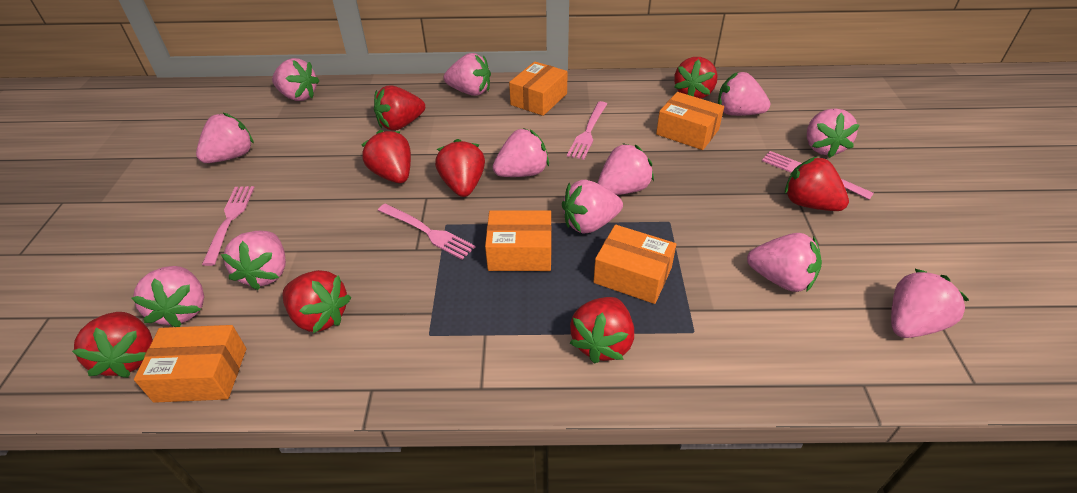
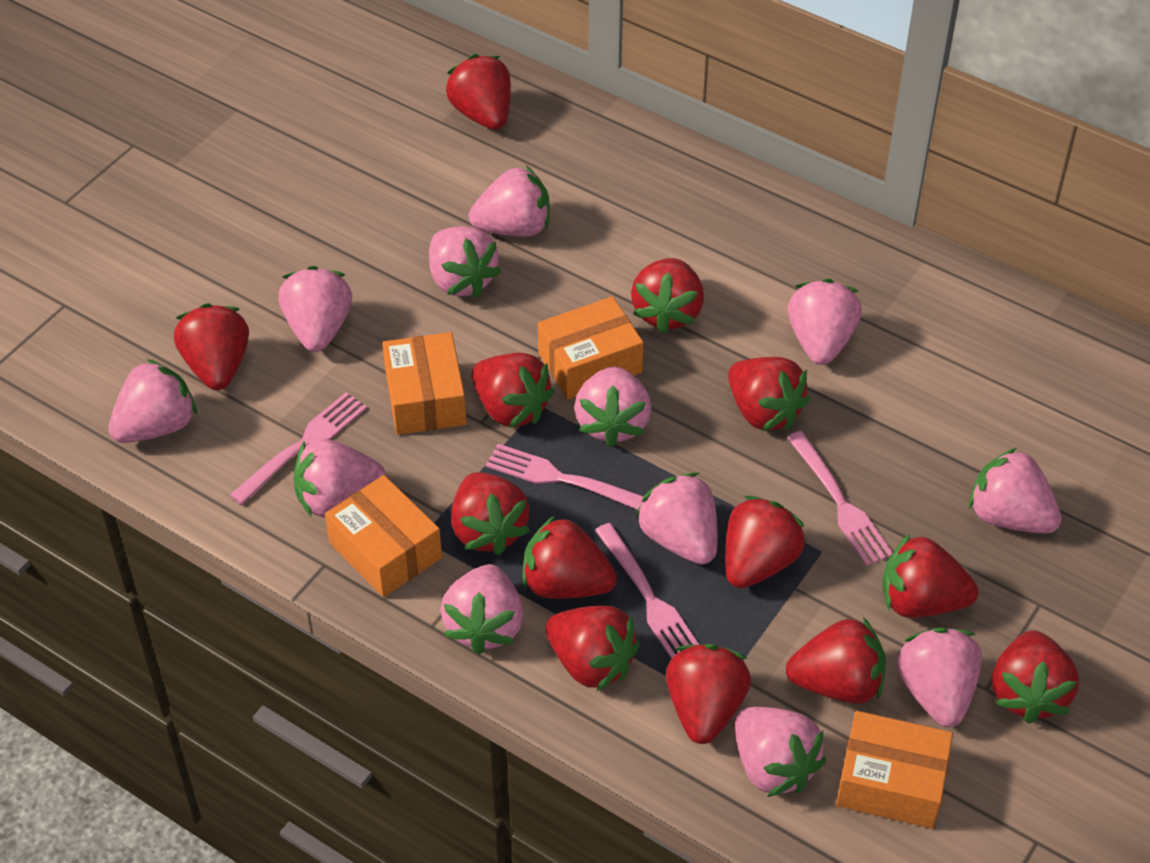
orange box: [134,325,246,403] [485,210,552,271] [509,61,568,116] [594,225,676,304] [656,92,724,150] = 5 -> [325,475,442,597] [382,332,466,435] [538,296,643,399] [836,711,953,828] = 4
red strawberry: [72,312,153,378] [282,270,351,333] [362,130,411,183] [374,85,425,131] [435,139,485,197] [570,297,634,364] [674,57,718,99] [785,156,849,211] = 8 -> [174,303,249,390] [446,54,511,130] [451,472,530,555] [471,353,555,428] [522,515,617,599] [545,606,640,691] [631,258,704,334] [666,644,751,744] [725,496,806,588] [728,357,810,431] [786,617,886,704] [882,534,978,618] [992,630,1079,724] = 13

